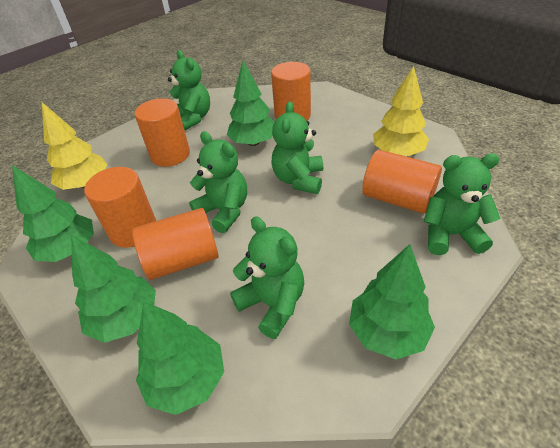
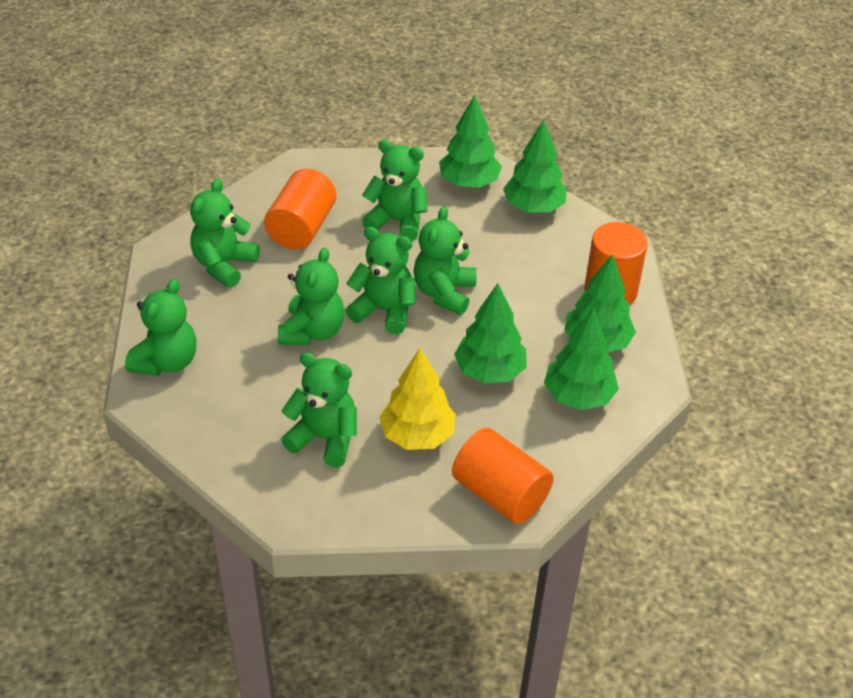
green teddy bear: [168,50,210,130] [189,131,247,233] [230,216,304,339] [272,101,323,194] [424,153,500,255] = 5 -> [125,279,197,376] [190,179,260,288] [278,247,344,345] [281,352,357,467] [346,227,415,334] [362,140,427,241] [413,206,477,315] = 7
orange cylinder: [84,167,156,248] [132,208,219,280] [134,98,190,167] [271,62,311,121] [362,150,442,214] = 5 -> [264,168,337,250] [452,428,554,524] [584,222,648,305] = 3
yellow tree: [42,103,108,190] [373,65,429,156] = 2 -> [379,348,456,450] = 1

